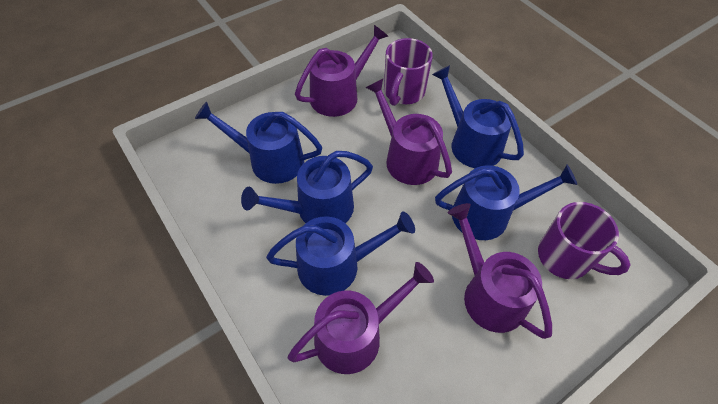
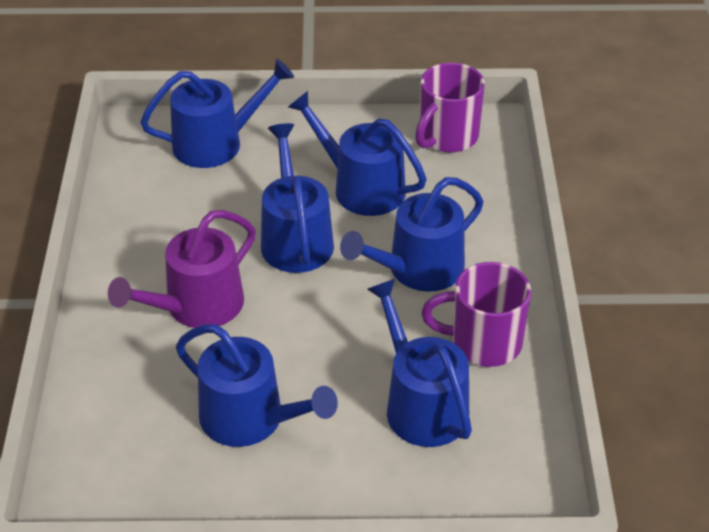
blue watering can: [195,101,322,184] [241,151,373,223] [266,211,415,296] [432,65,524,168] [435,165,577,240] = 5 -> [141,59,294,168] [176,324,338,447] [261,123,334,273] [288,91,427,216] [340,177,483,292] [367,279,472,447] = 6
purple watering can: [288,262,434,374] [295,25,388,117] [365,79,452,185] [448,203,552,339] = 4 -> [108,210,256,328] = 1

